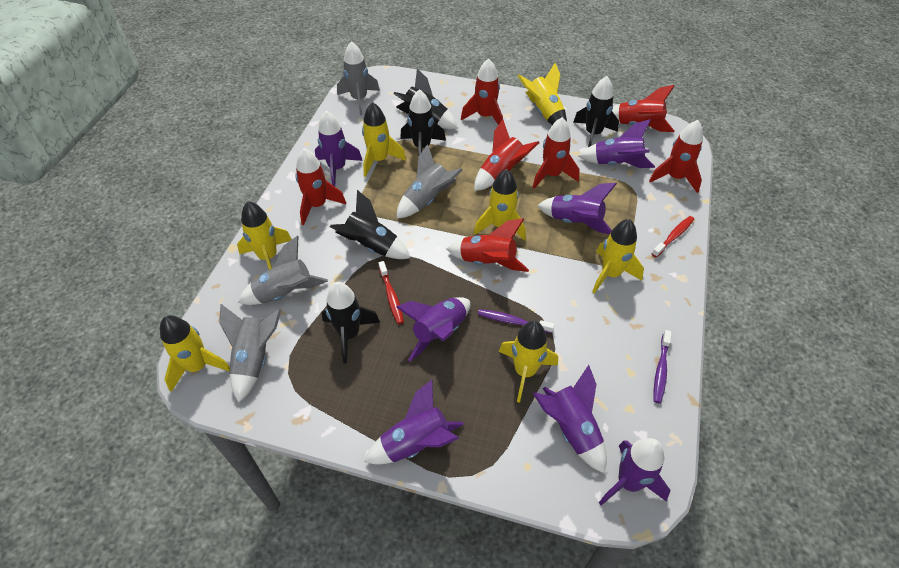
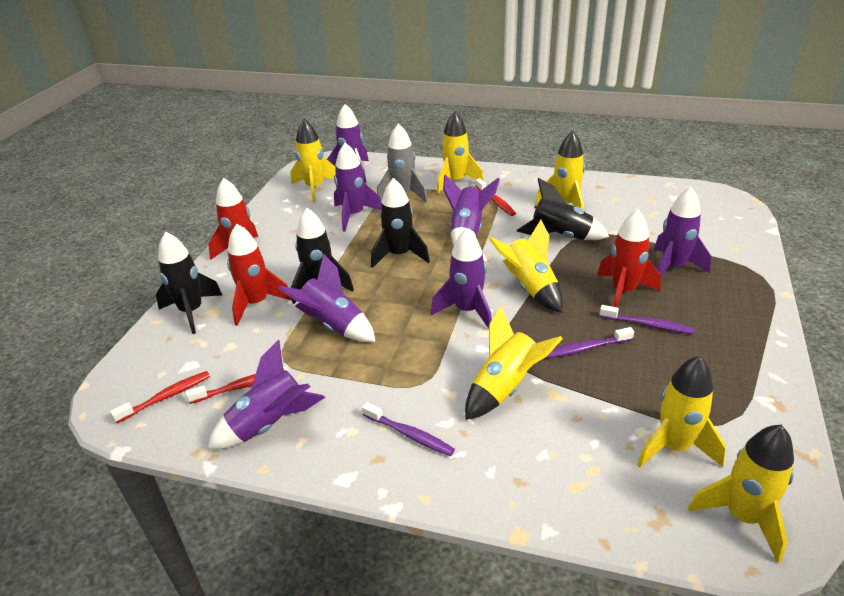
black rocket: [322,282,380,364] [330,190,410,259] [393,69,458,129] [400,89,446,157] [573,76,619,147] = 5 -> [156,232,222,334] [291,208,354,304] [371,178,430,268] [517,178,609,240] = 4
grey rocket: [219,304,281,402] [238,236,328,305] [337,41,380,115] [396,144,463,219] = 4 -> [377,123,428,203] = 1
purple toothbrush: [478,309,555,333] [654,330,672,403] = 2 -> [362,402,455,456] [546,327,634,359] [600,305,694,334] = 3
red rocket: [296,148,346,225] [447,218,529,272] [461,58,503,125] [474,119,539,191] [532,117,580,189] [612,85,675,132] [649,120,703,193] = 7 -> [208,178,258,260] [227,224,292,326] [597,209,661,307] = 3
red toothbrush: [378,261,404,324] [652,216,694,257] = 2 -> [110,371,210,423] [186,368,285,404] [475,178,516,216] = 3

